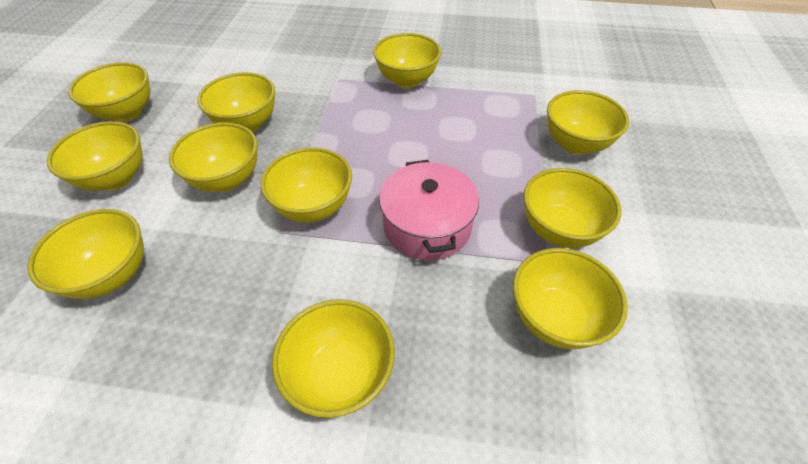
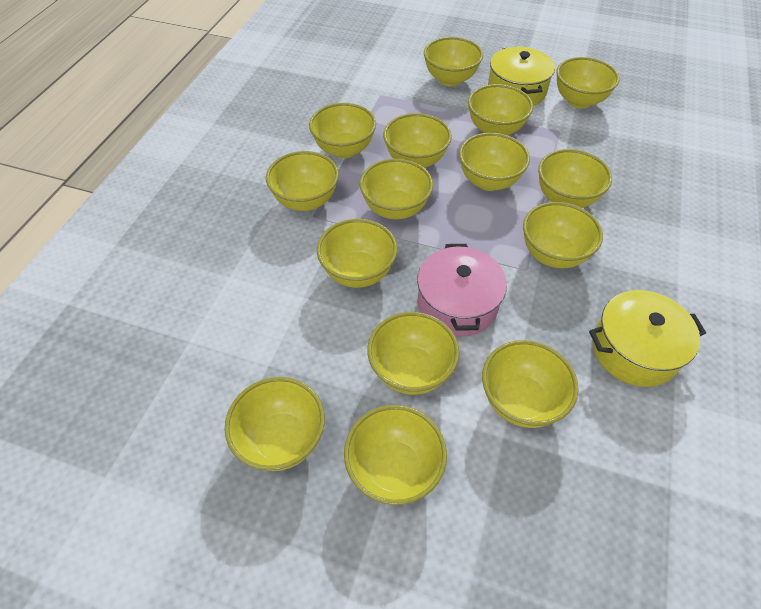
yellow bowl: [27,209,144,299] [47,121,143,191] [68,62,150,122] [169,122,258,192] [197,72,275,132] [261,147,352,222] [272,299,395,418] [373,33,441,88] [513,248,628,349] [523,168,622,248] [547,90,629,154] = 11 -> [225,377,325,471] [266,151,339,211] [309,103,376,158] [317,219,397,288] [344,405,447,505] [360,159,433,220] [367,312,459,395] [383,113,452,168] [424,37,483,86] [459,133,530,191] [468,84,533,135] [482,340,579,428] [523,202,603,268] [538,149,612,208] [556,57,620,108] = 15
yellow pot: none = 0 -> [488,47,555,106] [589,290,706,387] = 2

